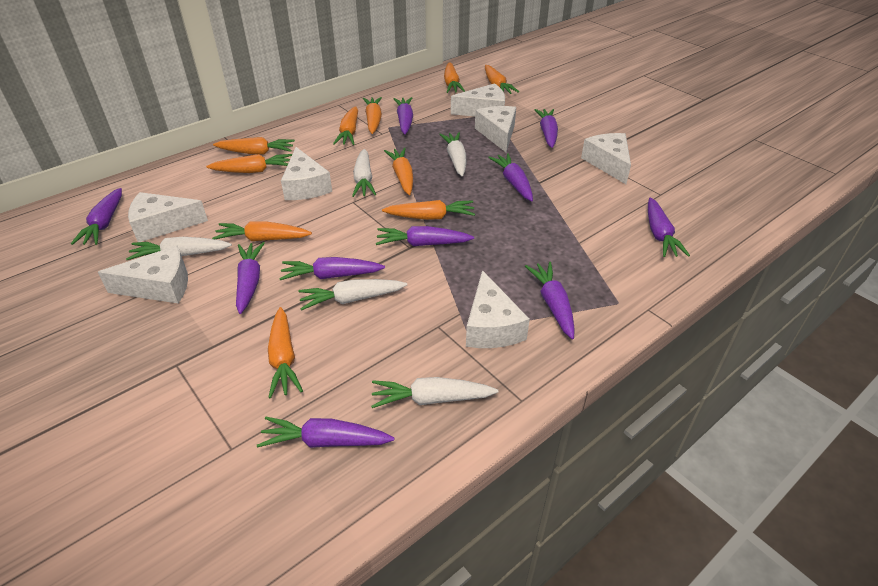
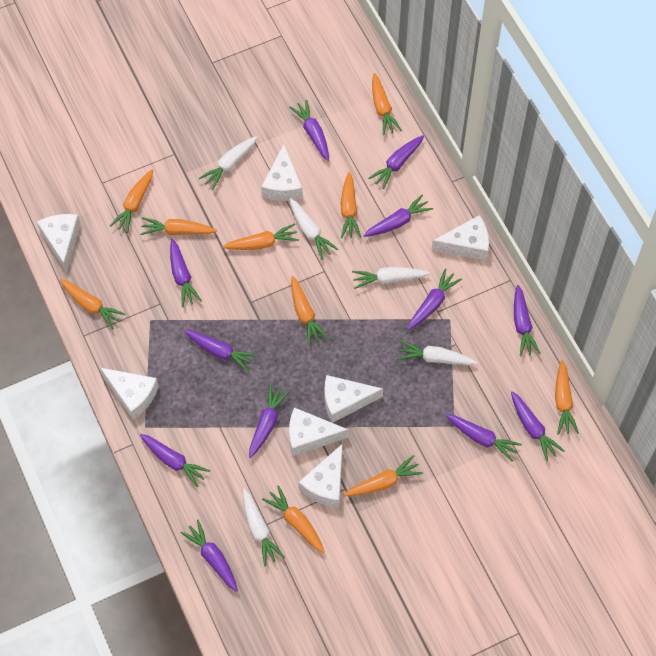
purple carrot: [71,188,122,245] [236,242,265,314] [257,417,395,448] [279,257,385,280] [376,226,474,246] [393,97,413,134] [488,153,533,201] [525,262,575,339] [534,109,558,148] [648,198,690,257] = 10 -> [140,434,211,488] [170,238,202,307] [180,520,238,592] [184,330,258,372] [249,384,290,458] [290,100,329,161] [363,194,433,237] [368,135,424,189] [408,268,462,330] [445,414,522,462] [511,391,564,462] [514,285,541,357] = 12

